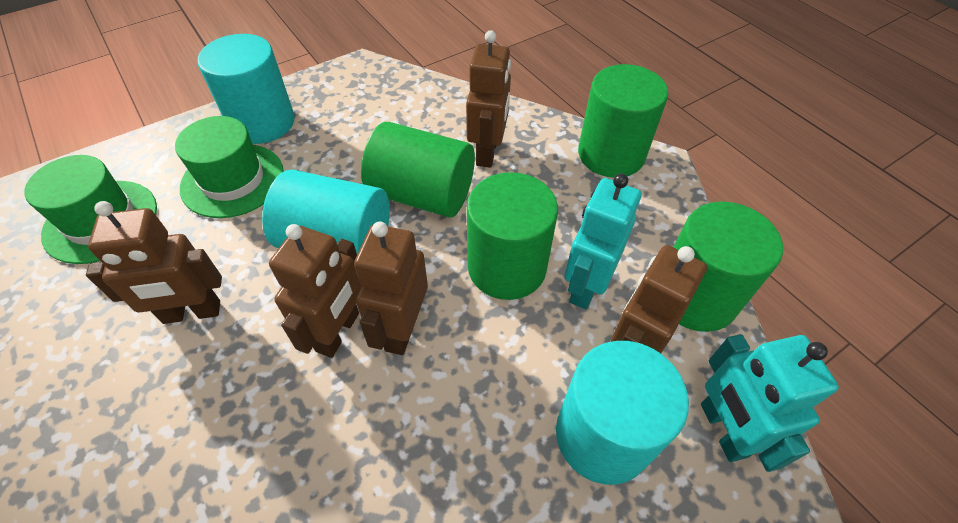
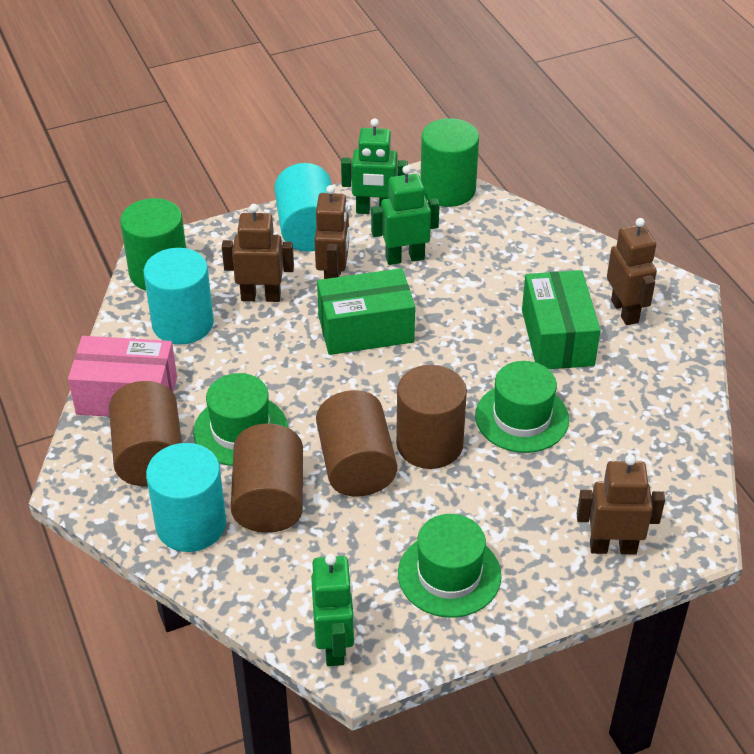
brown cylinder: none = 0 -> [109,381,182,486] [231,423,303,533] [316,390,397,496] [396,365,467,469] = 4
brown robot: [86,201,222,324] [269,224,361,358] [354,221,428,355] [466,30,511,168] [611,245,707,353] = 5 -> [222,204,294,302] [314,185,349,279] [577,455,665,555] [607,218,657,325] = 4
green box: none = 0 -> [317,268,415,355] [522,270,601,369] = 2
green cylinder: [361,122,475,218] [467,172,558,300] [578,64,669,178] [673,202,783,332] = 4 -> [120,198,186,290] [420,118,479,207] = 2
green hat: [24,155,157,264] [175,116,284,218] = 2 -> [193,373,288,466] [398,514,501,618] [475,361,569,453] = 3
green robot: none = 0 -> [311,554,354,666] [341,118,408,214] [371,165,440,265] = 3
pink box: none = 0 -> [68,336,177,417] = 1
turquoise robot: [564,174,642,309] [701,334,839,472] = 2 -> none = 0

